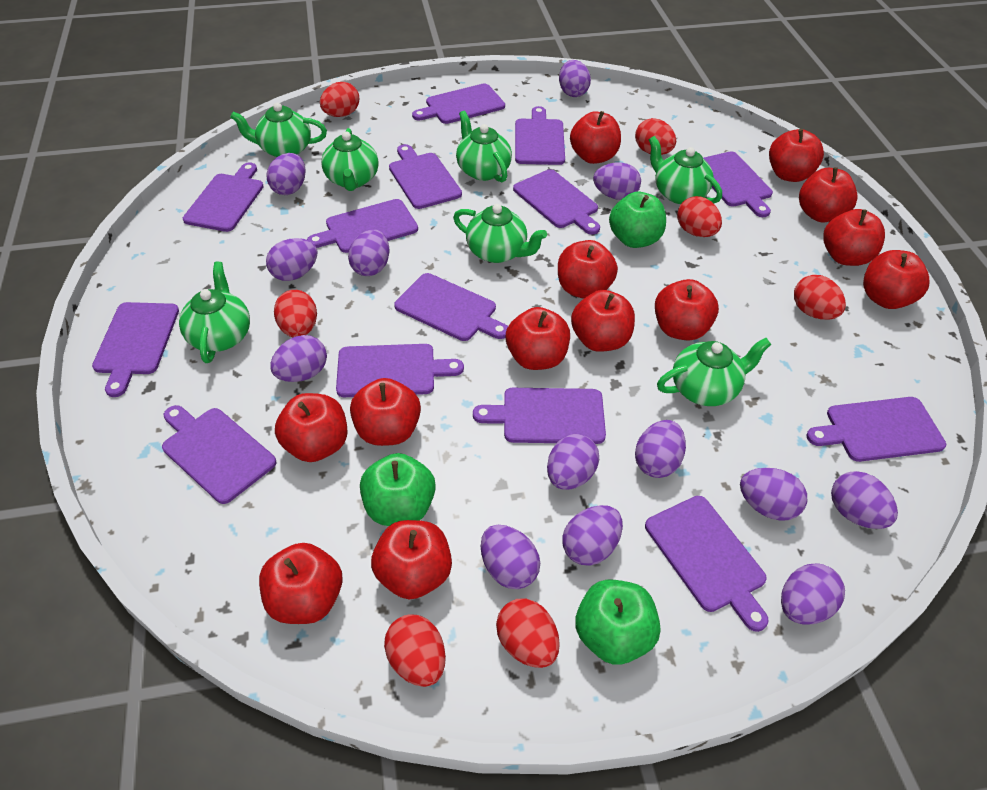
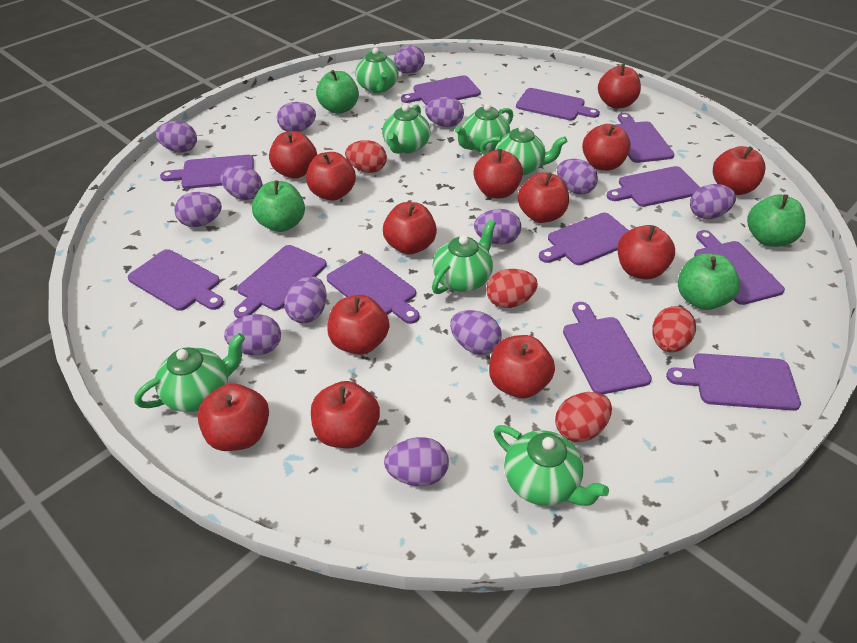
green apple: [360,453,436,526] [575,579,661,665] [609,192,666,248] = 3 -> [252,180,305,232] [316,70,359,114] [678,253,740,310] [747,194,805,247] = 4
purple cutting board: [92,302,179,397] [162,405,276,504] [183,162,264,232] [307,199,418,253] [336,344,464,397] [389,144,462,209] [394,273,508,341] [412,84,505,124] [473,388,606,444] [513,169,600,234] [515,106,565,165] [645,496,769,632] [703,151,773,217] [806,397,946,462] = 14 -> [128,250,224,311] [160,155,254,189] [234,245,327,318] [327,254,420,324] [401,75,481,105] [516,88,600,121] [539,213,629,265] [563,302,652,394] [607,166,701,207] [616,113,675,163] [666,353,801,411] [694,230,785,305] = 12
red egg: [274,290,317,337] [320,82,359,117] [384,614,446,687] [496,599,560,668] [635,118,676,155] [677,196,722,237] [794,275,846,320] = 7 -> [345,140,387,173] [486,269,538,308] [555,392,612,442] [652,306,696,352] = 4

